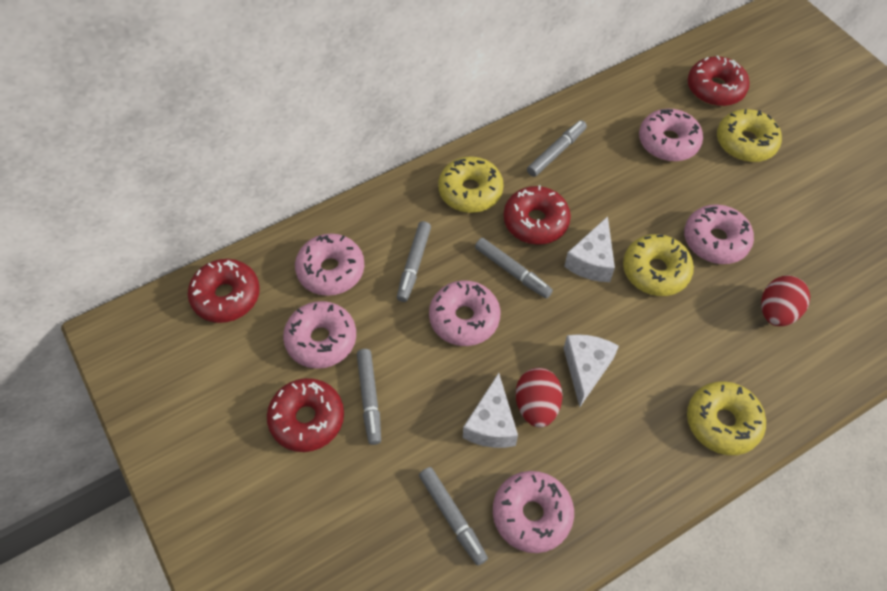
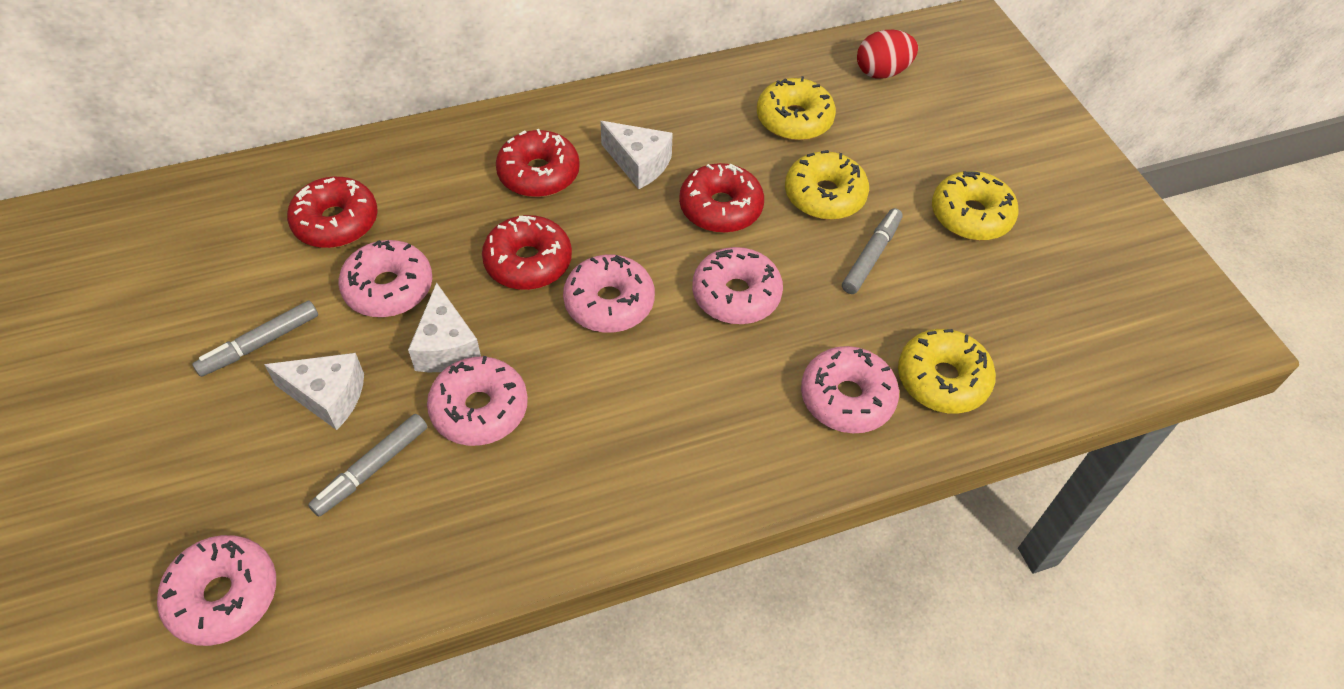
grey marker: [357,349,381,445] [397,221,431,302] [419,467,488,566] [475,238,553,298] [527,120,587,177] = 5 -> [192,301,318,377] [308,414,427,516] [842,208,902,294] = 3
red egg: [516,368,563,428] [761,275,810,326] = 2 -> [857,30,918,78] = 1

